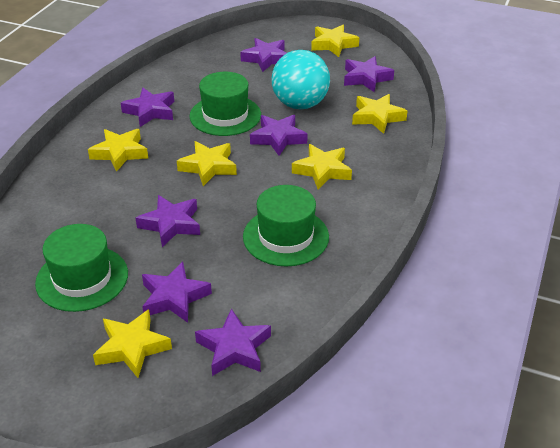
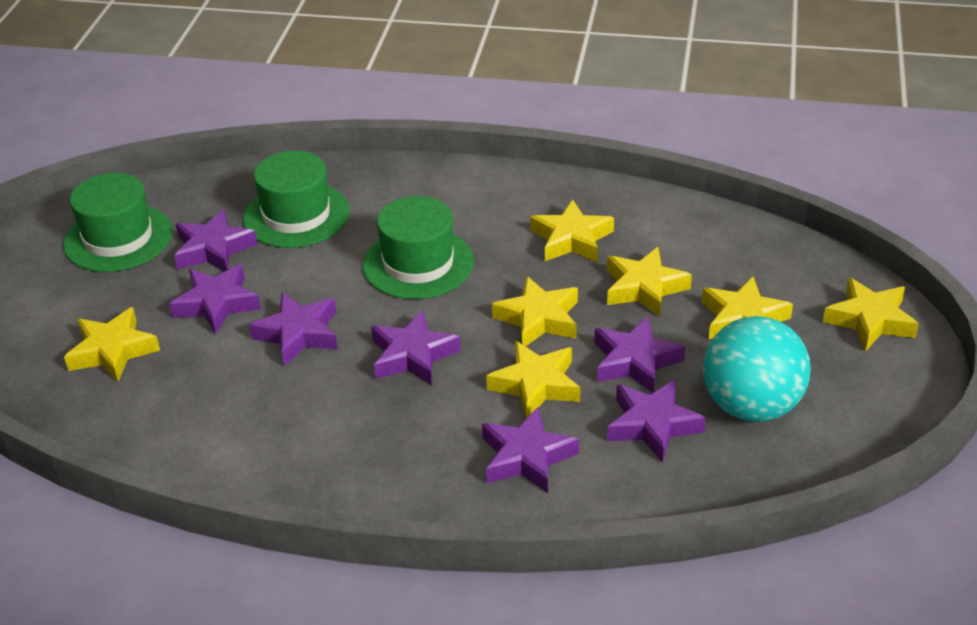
yellow star: [88,129,148,172] [93,309,172,378] [177,141,237,186] [292,144,352,190] [311,25,359,57] [352,94,408,134] = 6 -> [64,307,160,382] [486,341,580,418] [492,276,578,346] [530,199,614,262] [607,247,692,317] [702,277,793,339] [823,278,919,352] = 7

